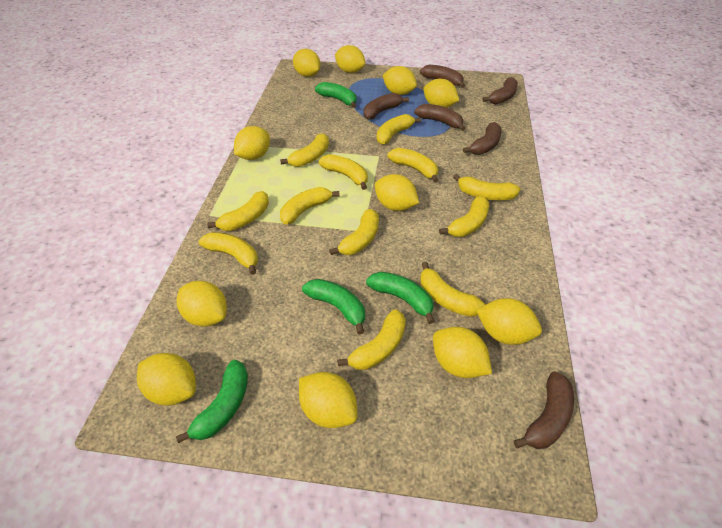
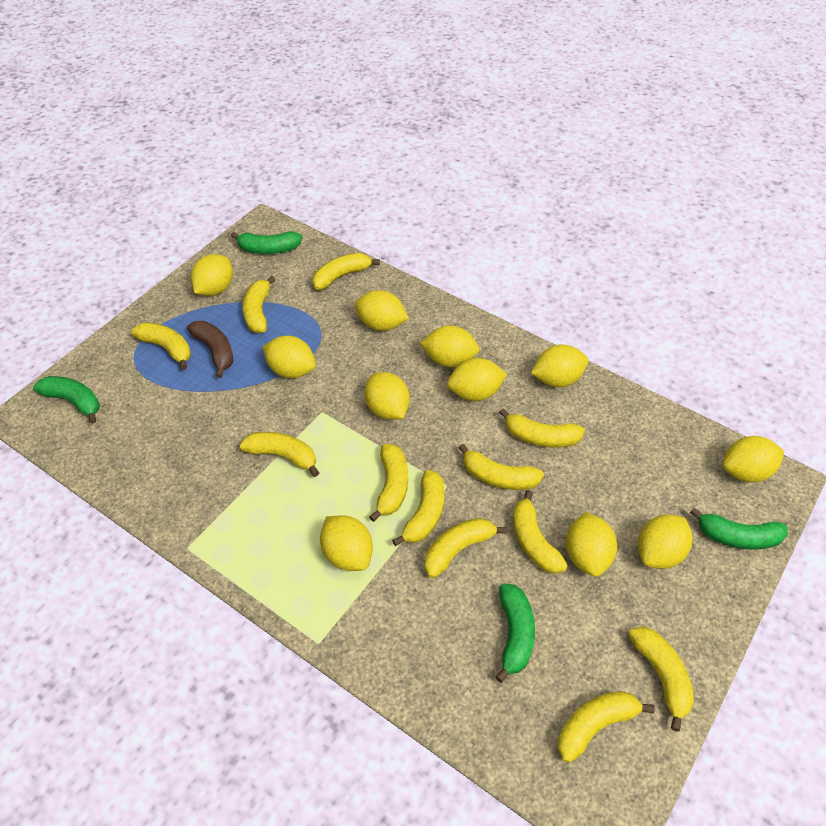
brown banana: [364,93,409,120] [414,104,465,131] [420,65,465,88] [463,122,502,155] [483,77,518,105] [514,371,574,449] = 6 -> [187,321,233,378] = 1

